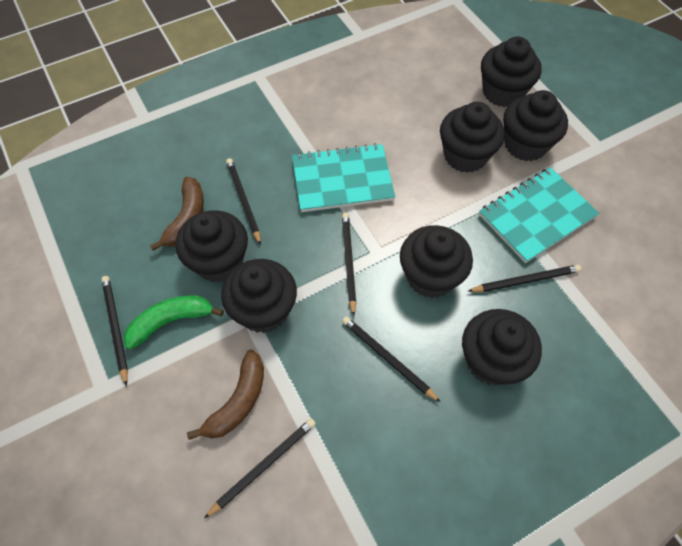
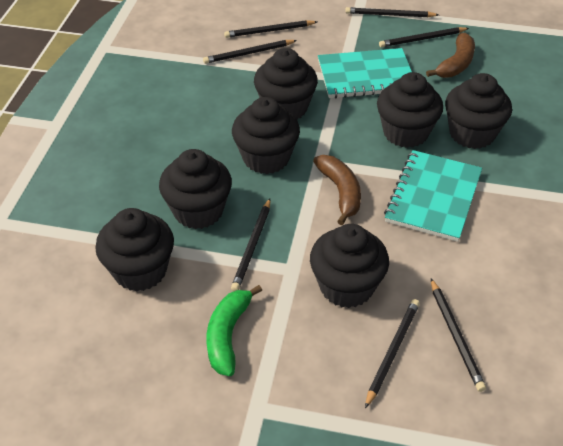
black pencil: [101,276,128,386] [204,418,316,518] [226,158,261,245] [342,213,356,317] [342,316,441,403] [468,265,581,292] = 6 -> [203,40,297,64] [224,20,317,38] [231,199,271,291] [345,7,439,17] [365,299,420,408] [379,27,469,47] [431,279,486,392] = 7

